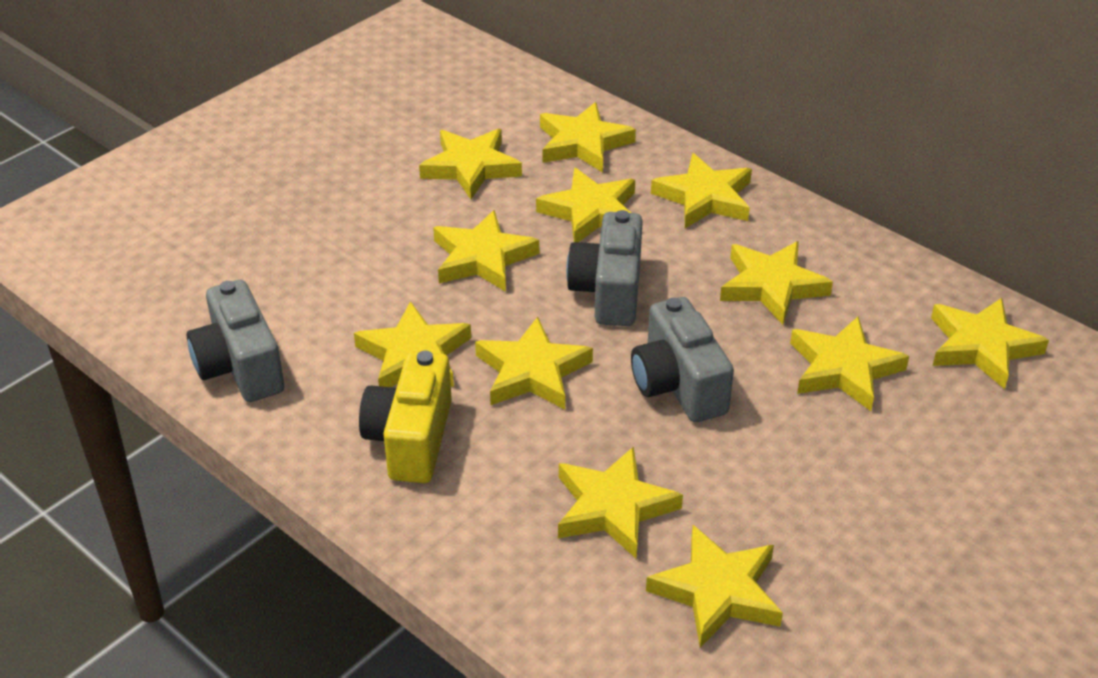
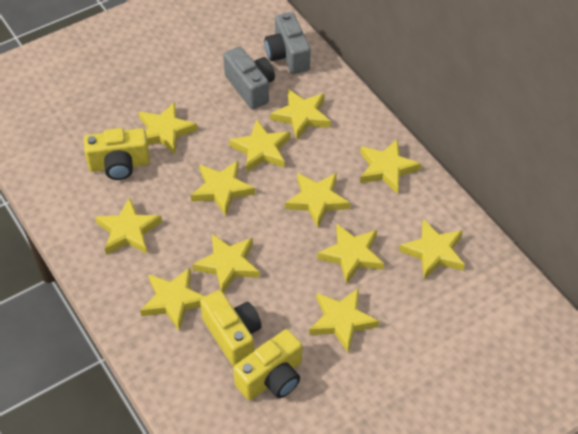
grey camera: [187,280,284,402] [566,210,643,326] [631,297,734,422] = 3 -> [223,47,275,109] [264,12,310,74] = 2
yellow camera: [359,351,452,483] = 1 -> [84,128,150,180] [200,290,262,367] [233,329,302,400] = 3

